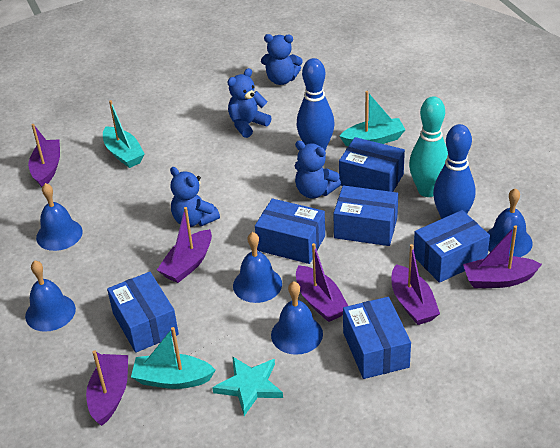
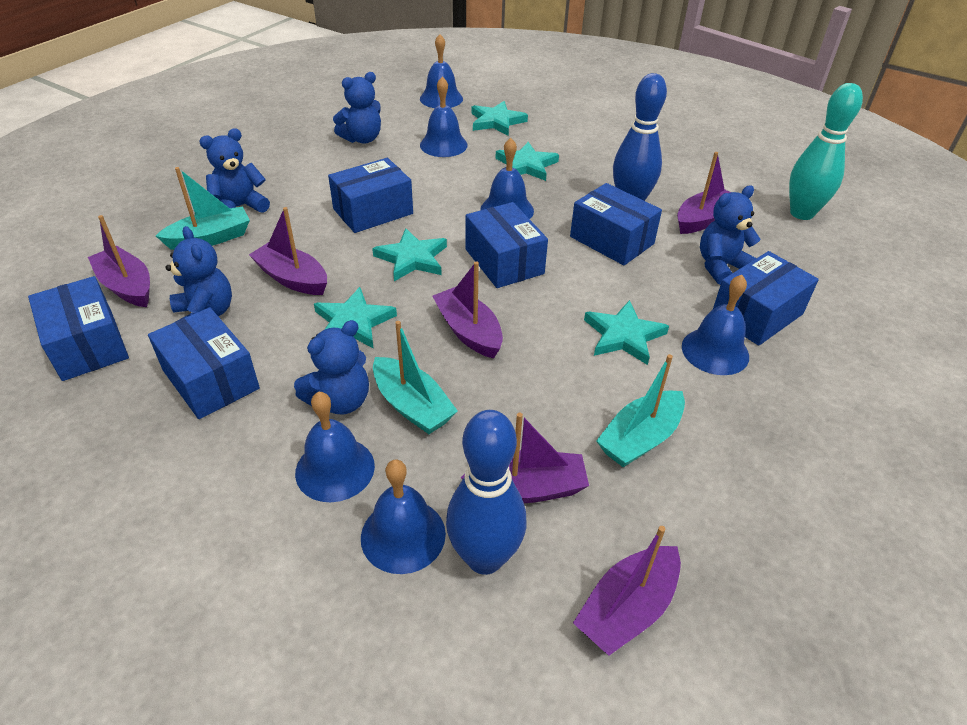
blue bell: [25,261,76,332] [36,183,83,251] [233,232,282,303] [271,281,323,355] [487,188,533,257] = 5 -> [295,392,375,502] [361,460,446,574] [420,34,463,108] [420,77,468,157] [480,138,534,219] [682,275,749,375] = 6
blue teddy bear: [170,167,220,227] [228,68,271,138] [261,34,302,85] [295,141,341,199] = 4 -> [165,226,232,320] [199,128,270,213] [294,320,369,414] [333,72,381,144] [700,185,761,285] = 5
turquoise star: [212,356,283,416] = 1 -> [314,287,397,349] [372,228,447,281] [472,101,528,136] [495,142,559,181] [584,300,669,365] = 5

